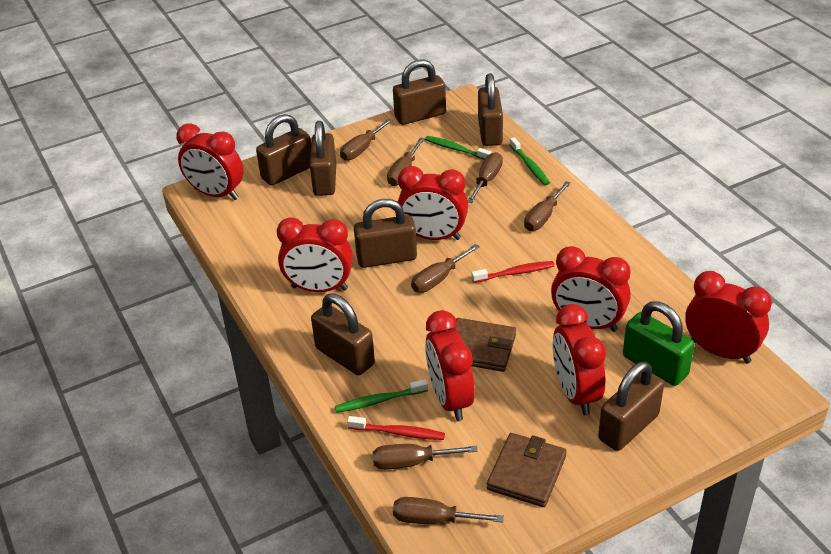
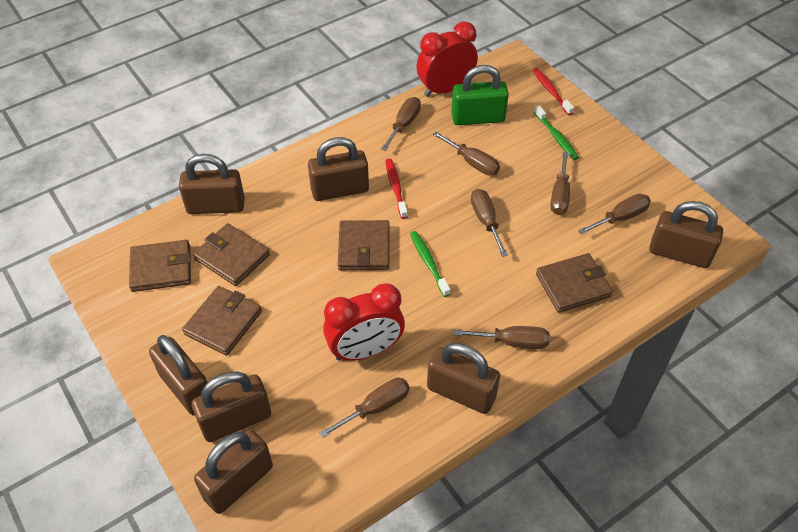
brown wallet: [453,318,516,372] [487,433,567,507] = 2 -> [129,240,191,292] [182,286,262,356] [193,223,270,286] [338,220,389,270] [536,253,613,313] = 5
green toothbrush: [335,379,428,413] [425,136,491,160] [510,137,550,185] = 3 -> [410,231,451,297] [534,105,579,160] = 2
red clock: [176,123,244,200] [277,217,353,292] [398,166,468,240] [425,310,475,421] [551,246,631,332] [553,304,606,415] [685,271,772,363] = 7 -> [323,283,405,361] [416,22,478,97] = 2

